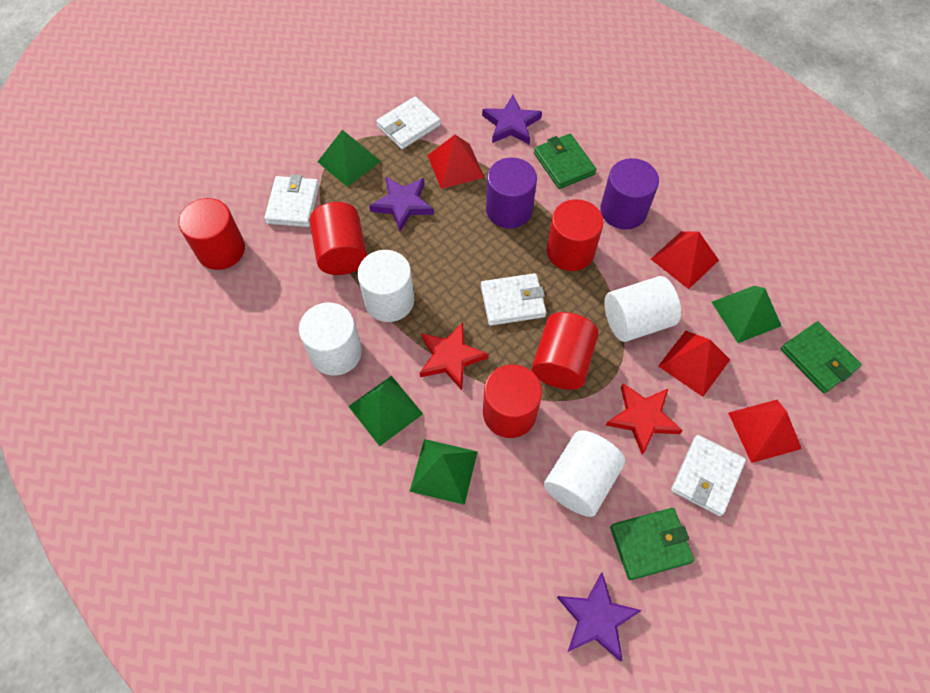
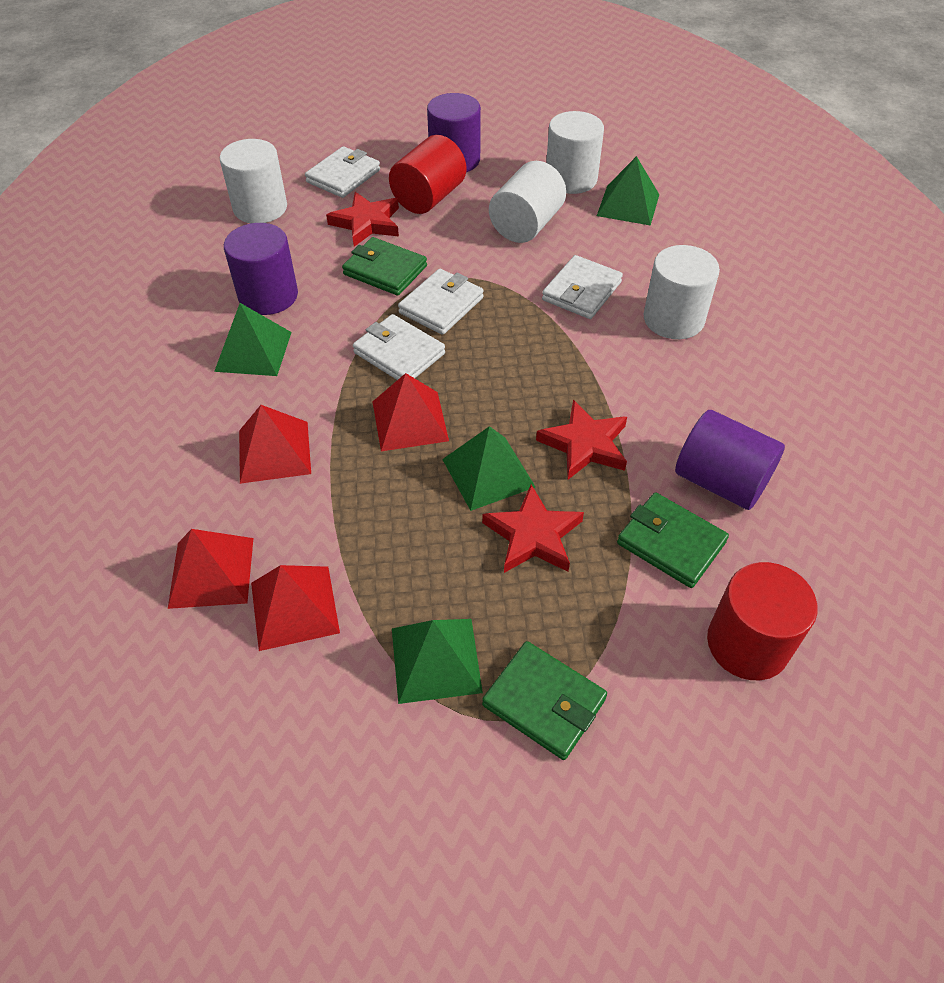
purple cylinder: [486,157,537,229] [600,158,659,230] = 2 -> [224,223,298,315] [427,93,481,172] [675,410,785,510] = 3
purple star: [369,176,434,231] [482,95,542,144] [557,572,642,661] = 3 -> none = 0
red cylinder: [179,198,245,270] [309,202,367,275] [483,365,542,438] [532,312,599,390] [546,199,604,271] = 5 -> [389,135,466,214] [707,562,817,680] = 2
red star: [420,322,488,390] [606,383,683,455] = 2 -> [326,192,399,247] [482,485,584,573] [536,400,627,479] = 3

